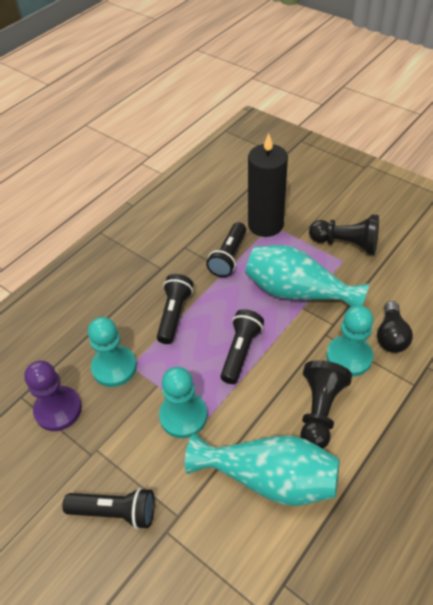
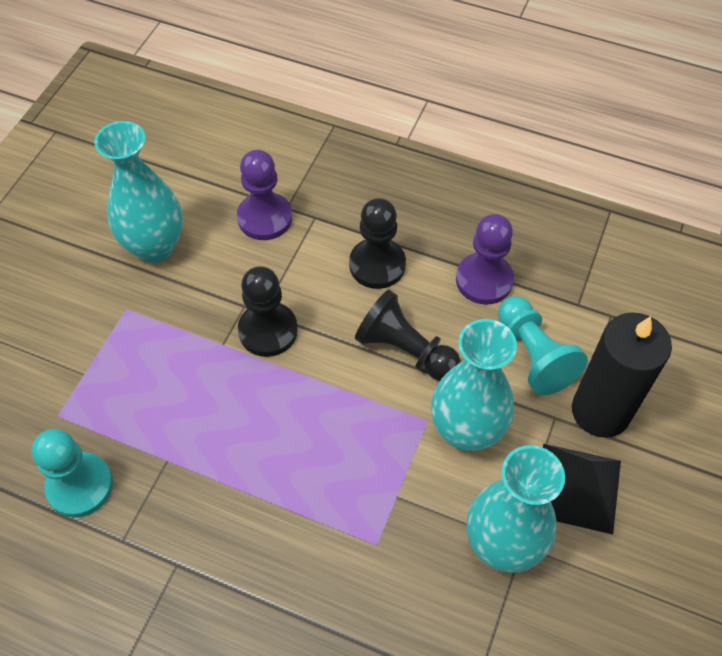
black flashlight: [62,487,155,529] [157,274,193,344] [206,222,246,277] [221,309,264,384] = 4 -> none = 0
black light bulb: [377,301,413,353] = 1 -> none = 0
black pawn: [300,360,352,449] [309,215,379,255] = 2 -> [238,266,298,357] [349,198,406,289] [355,290,461,381] = 3
black pyramid: none = 0 -> [543,444,621,534] = 1
purple pawn: [24,361,82,431] = 1 -> [237,150,292,240] [456,214,514,305] = 2
turquoise pawn: [88,317,137,387] [159,367,207,438] [327,305,374,377] = 3 -> [32,429,113,518] [498,296,588,395] = 2
turquoise vase: [185,433,339,506] [245,245,369,307] = 2 -> [94,121,183,263] [431,319,517,451] [467,445,565,573] = 3

